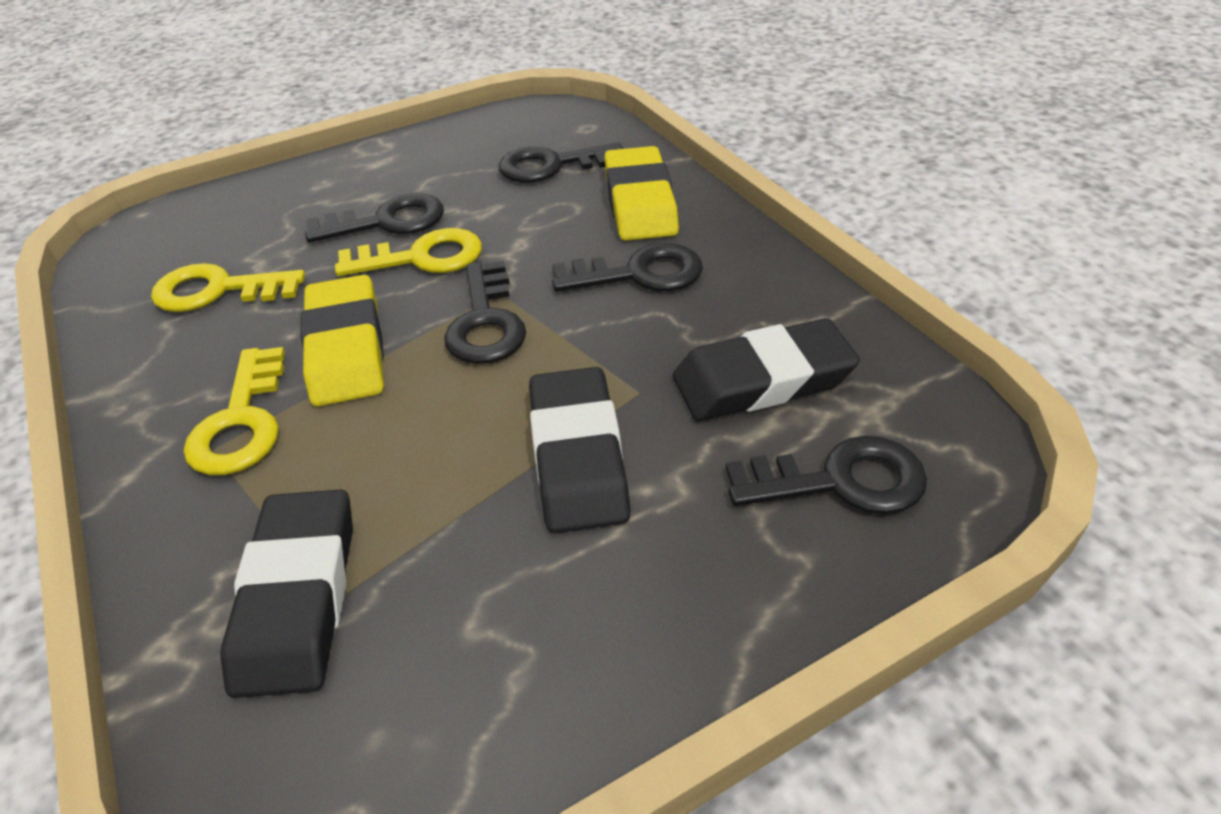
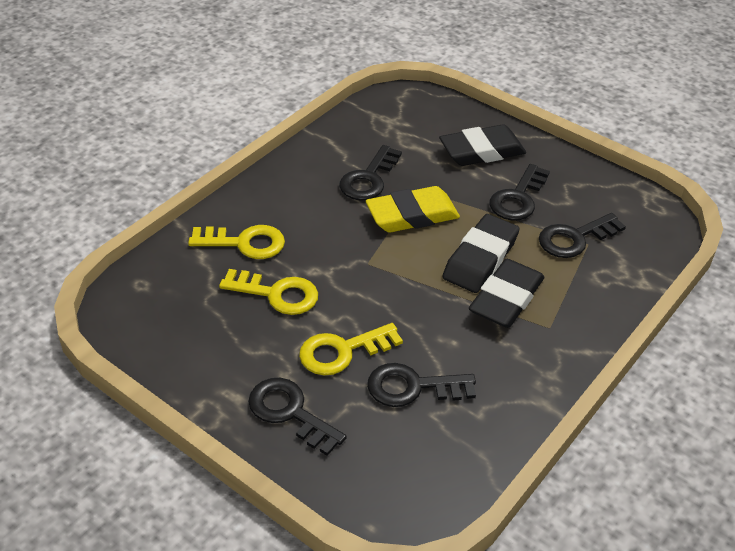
yellow eraser: [300,275,384,407] [604,146,679,241] = 2 -> [366,186,460,232] = 1

